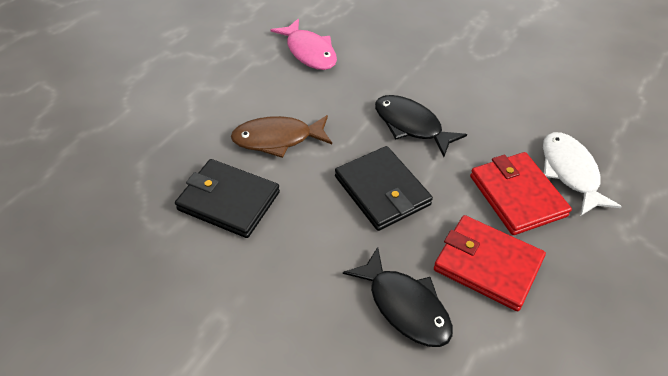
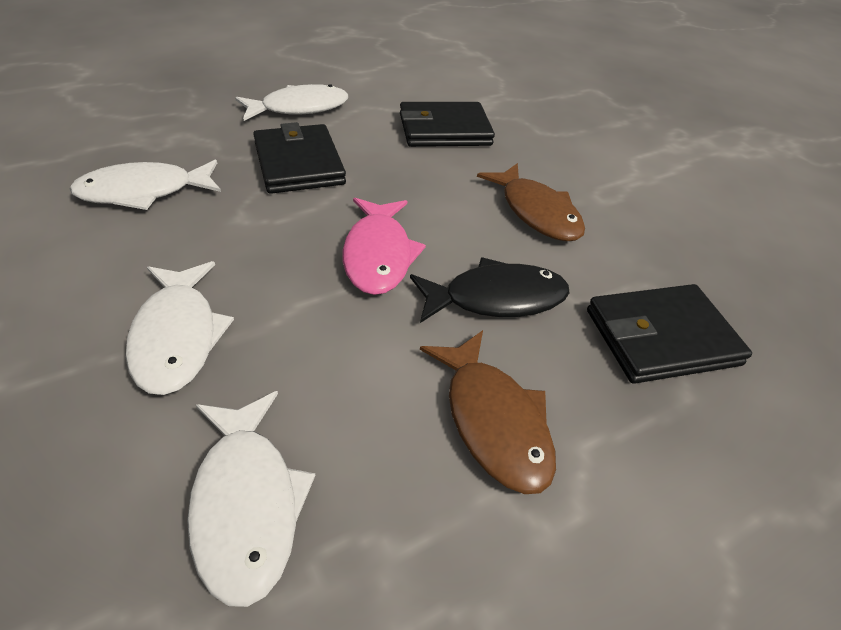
black fish: [343,247,453,347] [375,95,467,157] = 2 -> [410,257,569,323] = 1
black wallet: [175,159,280,238] [335,146,433,231] = 2 -> [253,122,346,194] [400,102,495,147] [587,284,752,384] = 3
brown fish: [231,115,332,158] = 1 -> [420,330,556,494] [477,163,585,242] = 2
red wallet: [434,215,546,311] [470,152,572,235] = 2 -> none = 0
white fish: [543,132,622,215] = 1 -> [70,160,221,210] [126,261,234,395] [187,391,315,607] [235,84,348,121] = 4

